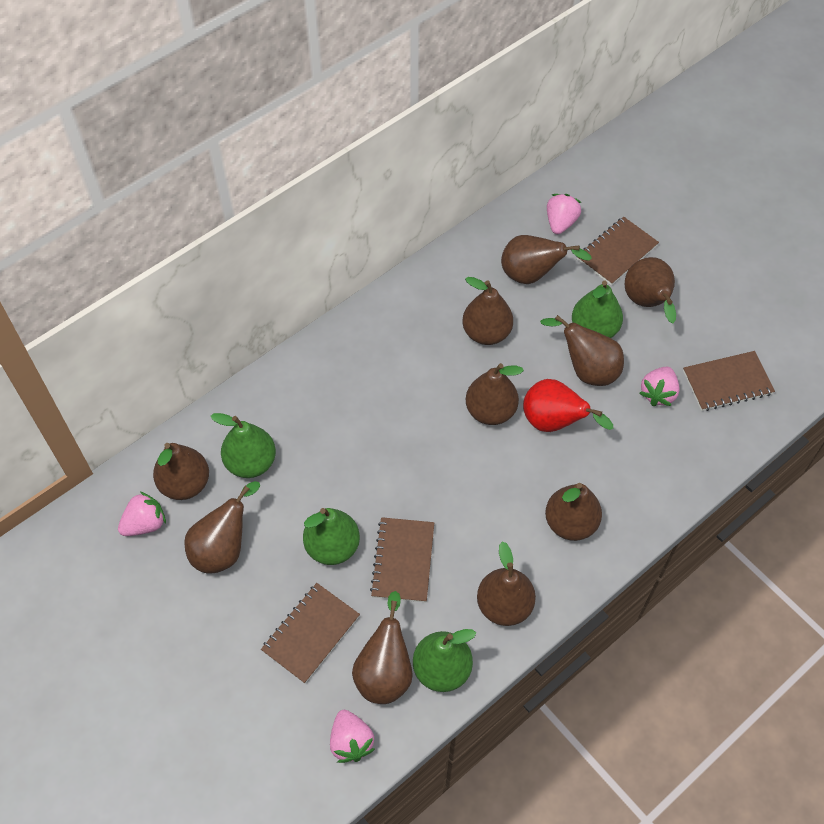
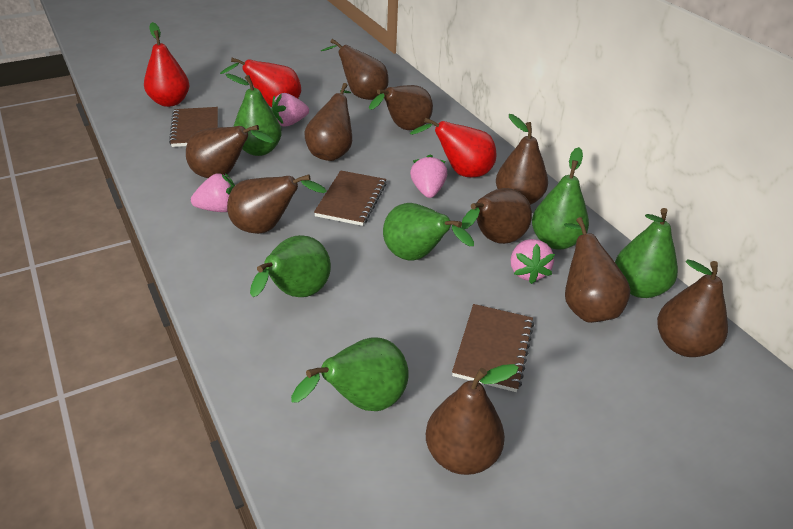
brown notebook: [261,583,360,684] [370,517,434,602] [577,217,659,285] [683,351,775,411] = 4 -> [169,107,218,147] [314,170,386,226] [452,304,534,392] = 3
green pear: [211,413,276,478] [303,508,360,565] [413,629,476,692] [572,281,623,338] = 4 -> [225,74,282,156] [250,235,331,297] [291,337,409,411] [383,203,474,261] [532,147,589,250] [615,208,678,298] = 6
red pear: [523,379,613,432] = 1 -> [144,22,189,107] [220,58,301,107] [410,118,497,177] = 3

